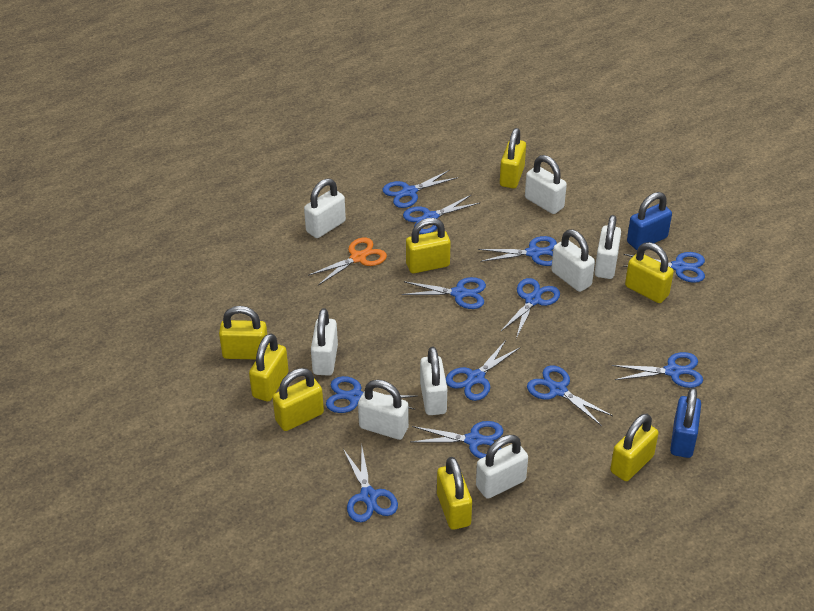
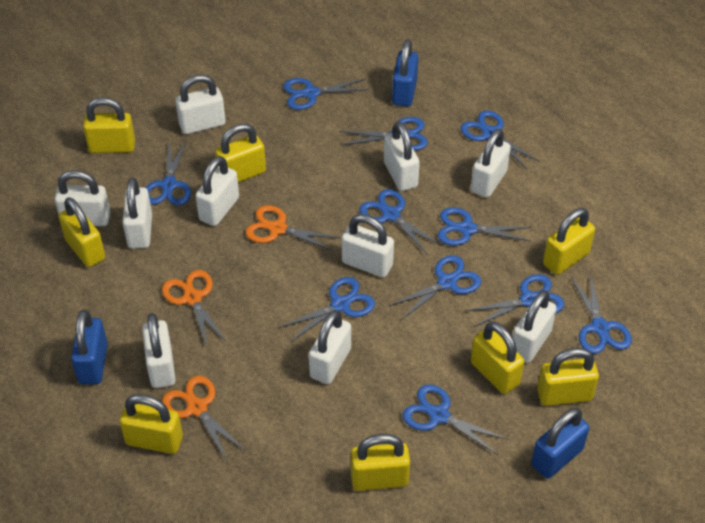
blue padlock: [627,192,672,250] [670,387,701,458] = 2 -> [71,310,108,384] [392,39,418,107] [531,408,589,479] = 3
blue scissors: [326,376,417,413] [343,447,398,522] [383,170,458,208] [402,277,486,309] [403,194,480,234] [411,421,503,459] [446,340,521,401] [478,236,557,266] [500,278,560,339] [527,365,613,426] [612,352,703,388] [623,252,705,283] = 12 -> [145,141,191,206] [279,277,375,342] [283,78,369,110] [339,117,428,151] [359,189,442,255] [389,255,481,320] [402,384,507,455] [438,207,532,246] [461,110,540,169] [465,274,564,327] [571,273,632,354] = 11
orange scissors: [308,238,387,285] = 1 -> [162,270,226,347] [162,376,246,463] [245,205,341,251] = 3
white padlock: [304,178,346,238] [311,308,338,376] [358,379,409,440] [420,347,447,415] [476,435,528,499] [525,155,567,214] [551,229,595,292] [595,215,621,279] = 8 -> [55,170,111,226] [122,177,152,249] [142,313,176,388] [175,74,226,134] [195,156,239,226] [309,310,351,384] [342,214,394,277] [384,121,420,191] [471,129,511,198] [512,290,557,363] = 10

